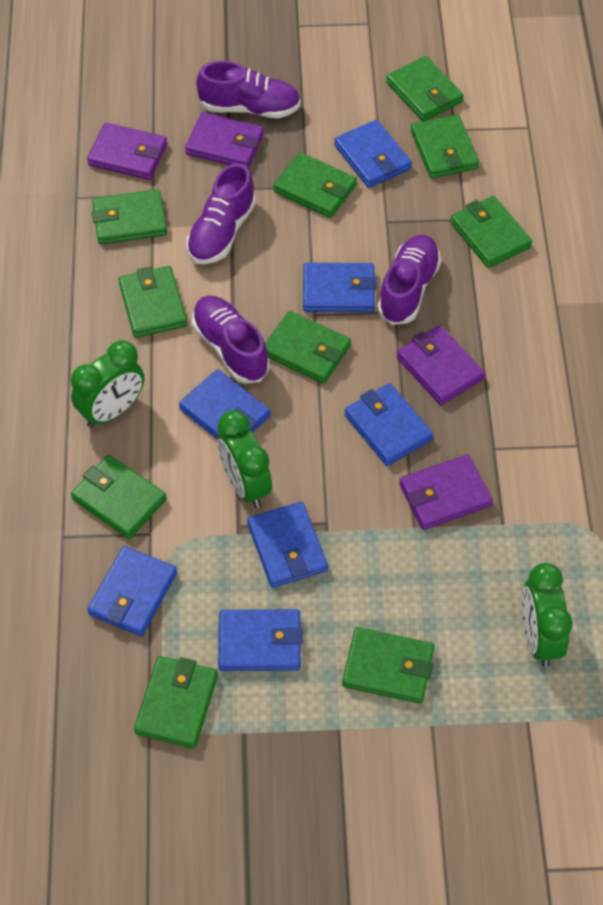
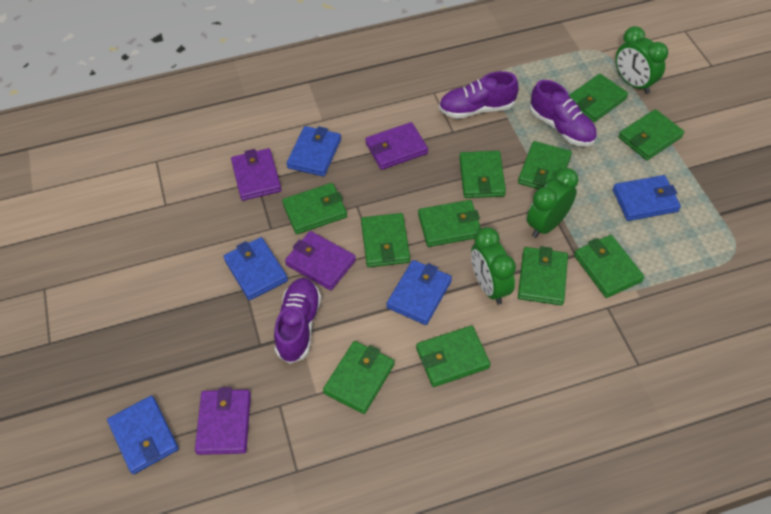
blue wallet: [87,546,177,637] [179,369,270,439] [218,609,303,671] [247,502,328,588] [303,263,377,312] [334,120,412,188] [344,383,433,466] = 7 -> [107,396,179,474] [223,237,288,300] [286,126,341,176] [386,260,452,325] [613,175,681,221] = 5
green wallet: [71,455,167,539] [92,189,167,245] [118,266,187,338] [134,656,218,748] [265,311,351,384] [273,152,357,218] [342,627,435,704] [386,56,464,121] [411,114,480,178] [450,196,532,268] = 10 -> [282,183,347,234] [323,341,394,414] [361,213,410,267] [416,326,490,387] [418,200,481,247] [459,151,506,198] [518,141,572,189] [518,246,568,305] [569,74,628,122] [574,235,644,298] [618,109,684,160] = 11
purple shoe: [186,163,256,264] [192,296,270,384] [196,61,301,118] [377,235,441,325] = 4 -> [274,278,321,364] [439,71,519,119] [530,80,597,146] = 3

